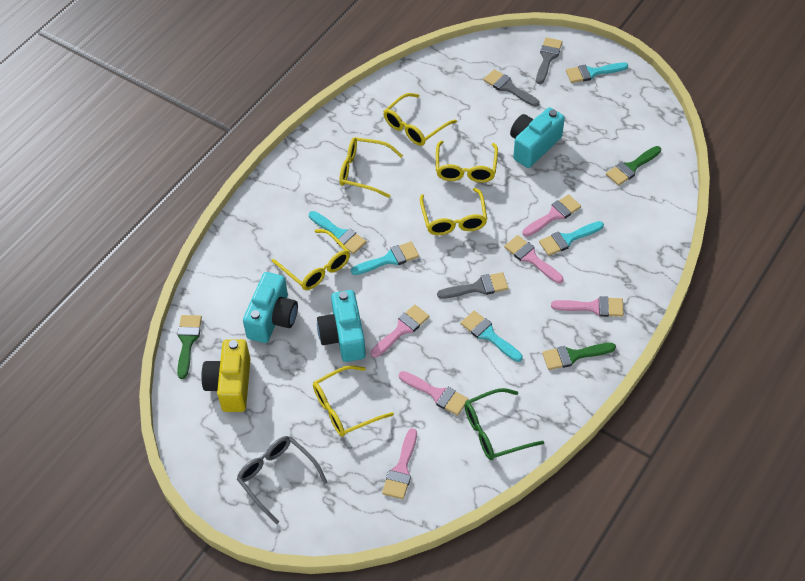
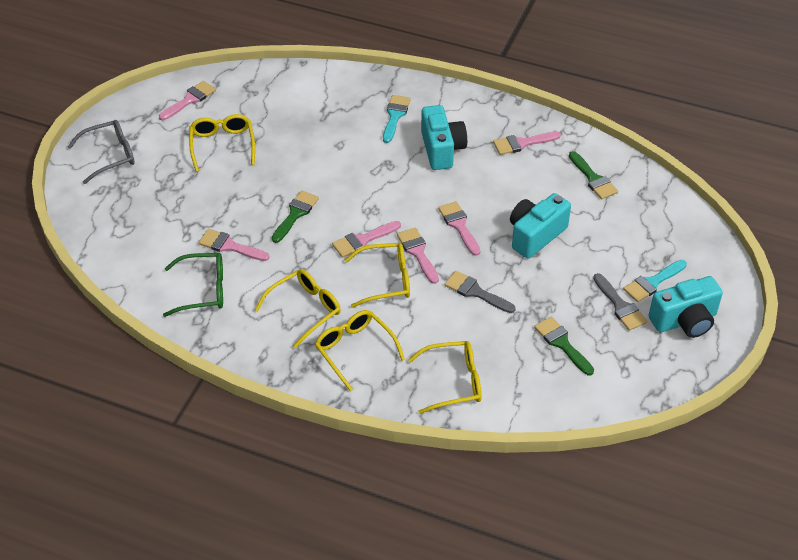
grey brush: [437,272,508,299] [483,69,540,107] [536,37,563,84] = 3 -> [444,271,516,313] [593,273,647,331] = 2
turquoise brush: [309,211,367,254] [351,241,419,275] [461,311,523,362] [539,221,604,256] [566,63,628,83] = 5 -> [383,95,411,143] [623,260,687,302] = 2
yellow camera: [202,339,251,412] = 1 -> none = 0
yellow glasses: [272,229,350,290] [313,365,394,437] [339,137,403,198] [383,93,457,146] [420,188,487,235] [436,140,498,183] = 6 -> [189,114,255,172] [255,269,341,348] [315,310,405,392] [345,243,410,308] [408,341,482,414] = 5

